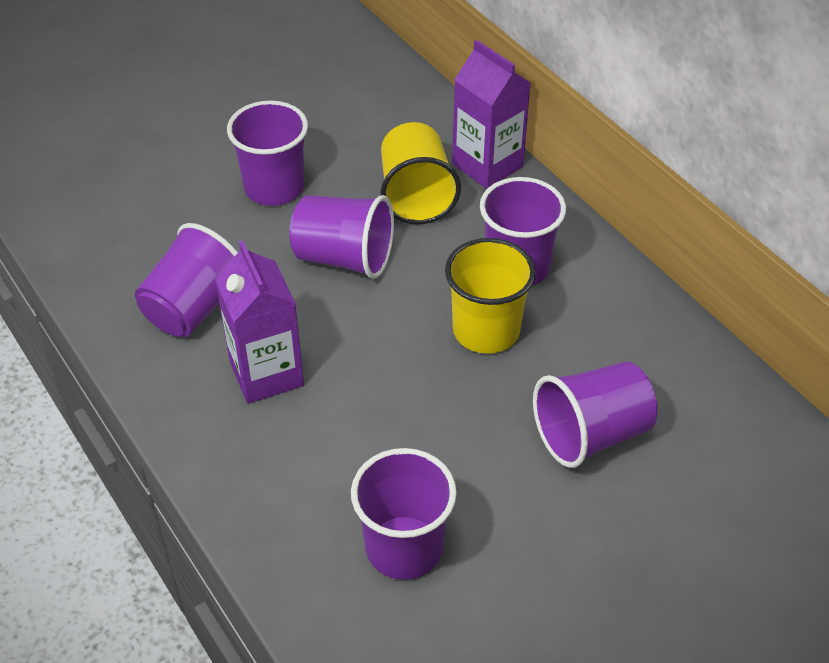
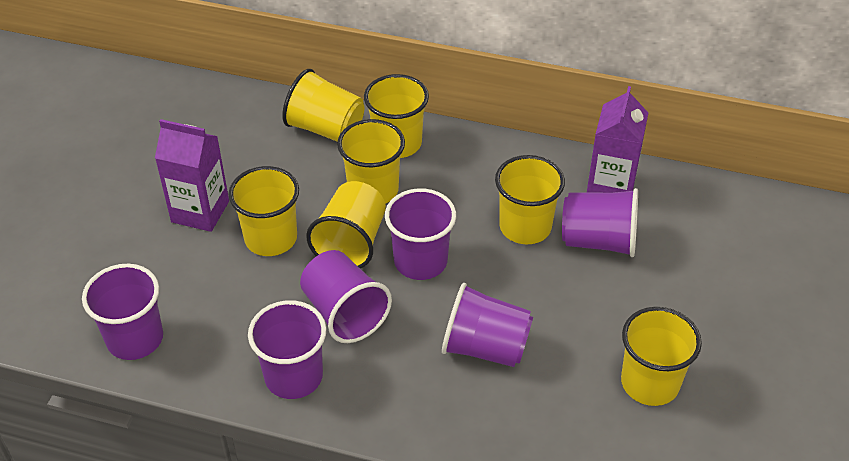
yellow cup: [381,122,461,225] [445,238,536,354] = 2 -> [228,166,299,256] [282,69,364,142] [306,181,386,269] [337,119,405,204] [364,74,429,158] [495,155,565,244] [621,307,702,406] = 7

